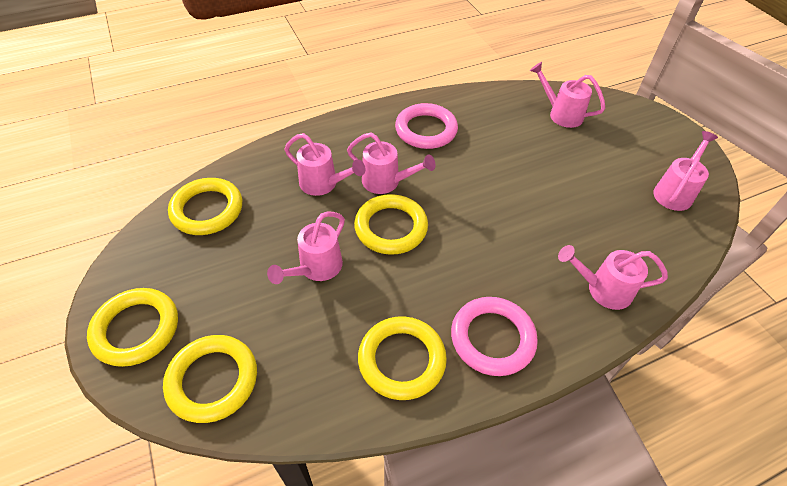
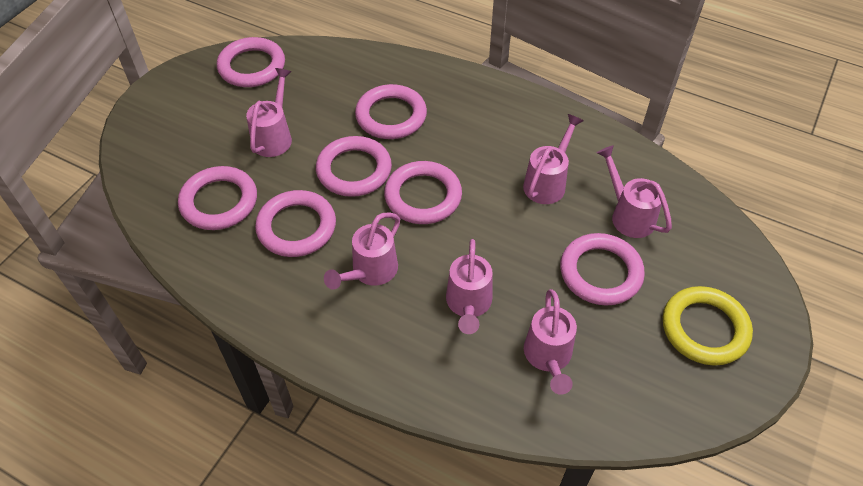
pink ring: [395,103,458,149] [451,297,538,376] = 2 -> [178,166,257,230] [217,37,285,87] [255,190,336,257] [316,136,392,197] [355,84,427,139] [384,161,462,224] [560,233,645,306] = 7
yellow ring: [87,288,178,367] [163,335,257,423] [168,178,242,235] [354,194,428,255] [358,316,447,400] = 5 -> [663,286,753,366] = 1

